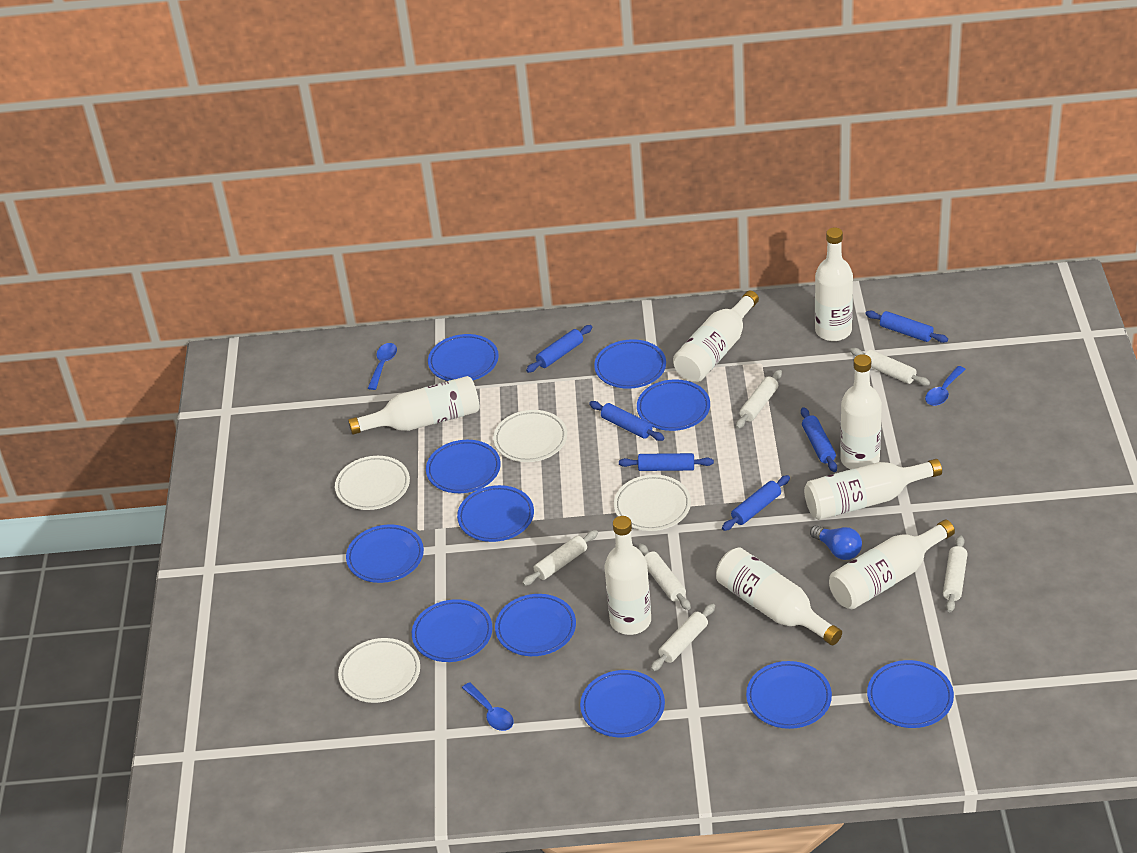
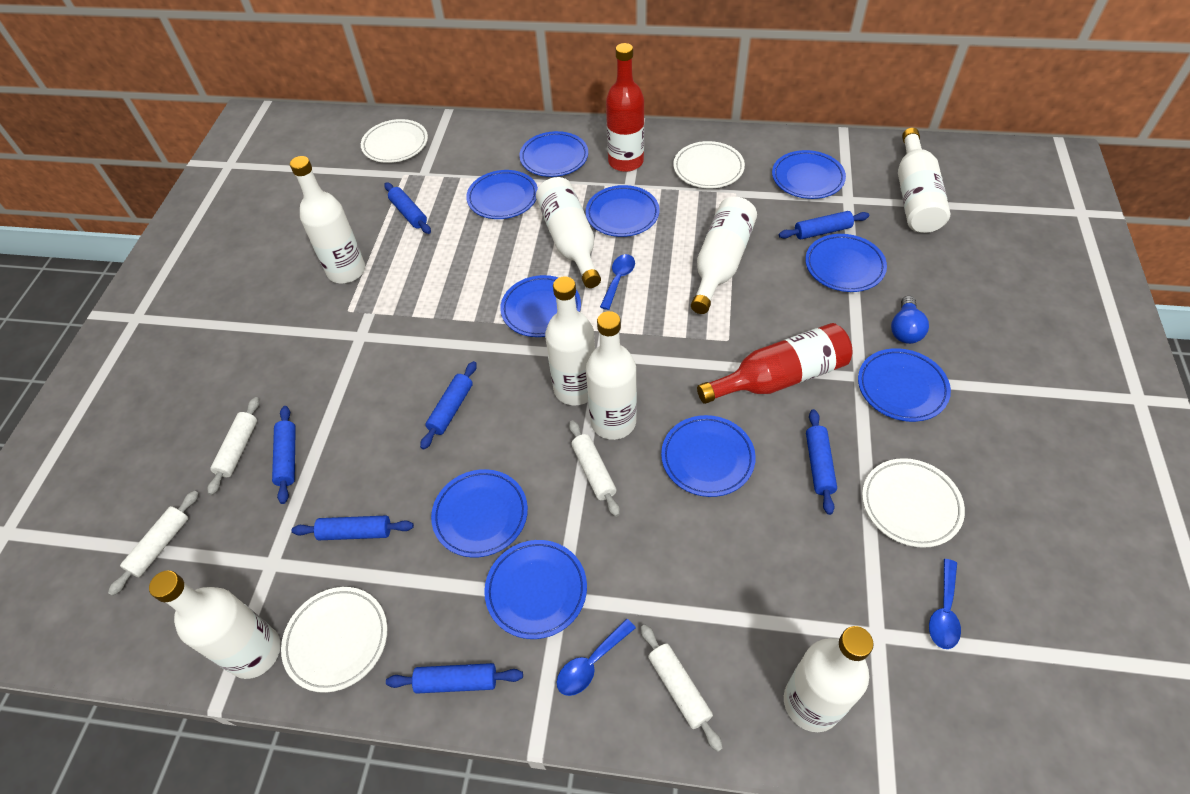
blue plate: [346,524,424,583] [412,599,492,662] [426,440,501,493] [428,334,499,381] [457,485,534,542] [495,594,576,656] [580,670,665,738] [594,339,666,389] [637,379,710,431] [746,661,832,729] [867,660,954,728] = 11 -> [431,469,528,558] [466,170,538,219] [484,540,587,639] [500,275,581,337] [519,131,588,177] [586,185,659,237] [661,415,756,497] [772,150,846,199] [805,234,887,292] [858,348,951,422] = 10
blue rolling pin: [526,325,592,373] [589,401,664,441] [619,453,714,471] [722,475,790,531] [801,407,837,472] [865,311,948,343] = 6 -> [272,406,296,504] [291,516,414,540] [384,182,431,234] [386,663,523,694] [420,361,477,450] [779,211,869,239] [806,409,837,515] = 7
red bottle: none = 0 -> [606,43,644,172] [697,323,852,404] = 2
white rolling pin: [522,530,598,586] [638,544,691,610] [651,604,715,671] [736,370,782,429] [850,348,930,386] [943,535,968,612] = 6 -> [108,491,199,596] [208,397,259,495] [569,420,620,517] [641,625,723,752] = 4

